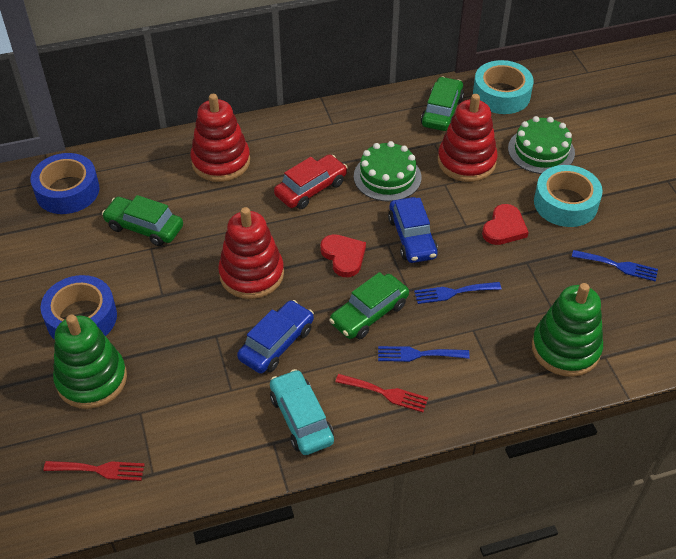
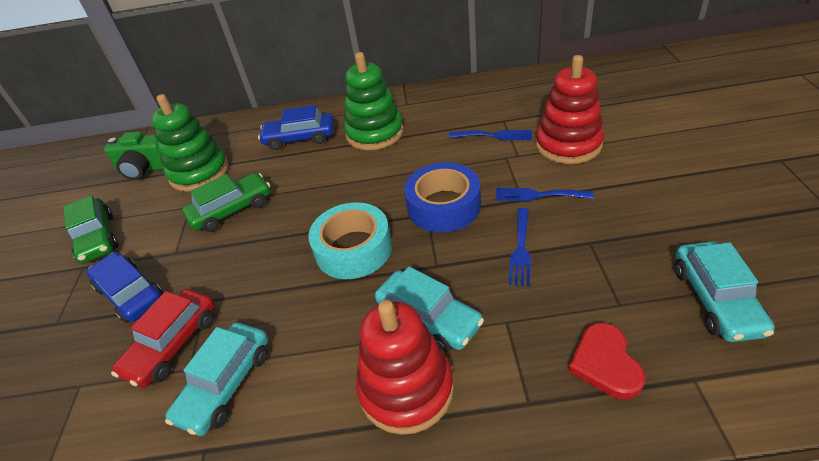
blue tape: [30,153,99,214] [40,275,117,340] = 2 -> [404,162,481,233] = 1
green cake: [354,141,421,202] [508,116,575,174] = 2 -> none = 0
green camera: none = 0 -> [104,131,164,180] = 1
green car: [102,195,183,246] [329,272,409,339] [421,77,464,131] = 3 -> [63,195,119,264] [182,173,270,232] = 2
red fork: [43,461,145,481] [335,374,428,412] = 2 -> none = 0
red heart: [320,234,366,277] [482,204,529,245] = 2 -> [568,323,646,399] = 1
red stacking toy: [190,94,250,182] [218,207,284,299] [438,94,498,182] = 3 -> [356,300,454,435] [535,55,604,164] = 2
turquoise car: [270,369,334,455] = 1 -> [165,323,268,436] [375,266,484,352] [675,241,775,342] = 3
turquoise tape: [473,60,534,114] [534,165,603,227] = 2 -> [309,202,392,279] = 1

